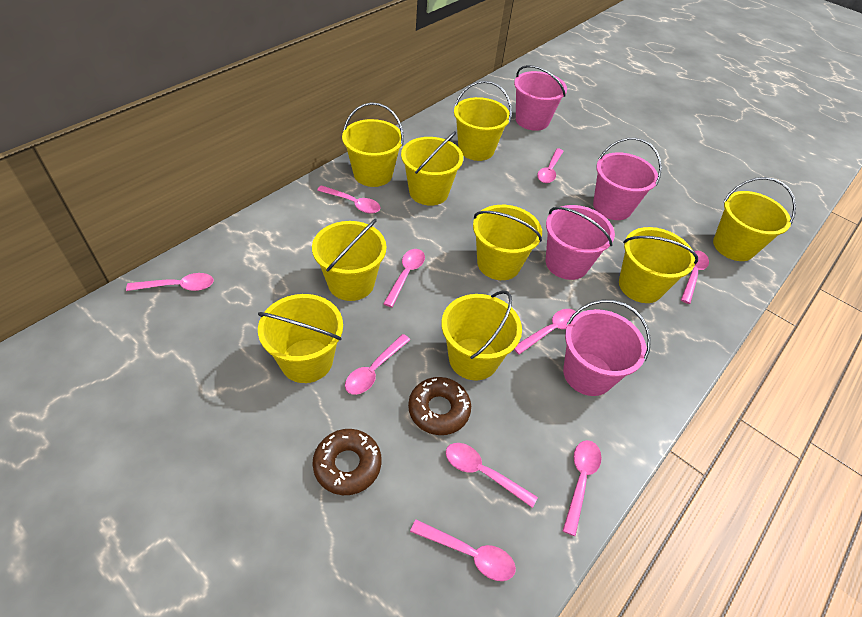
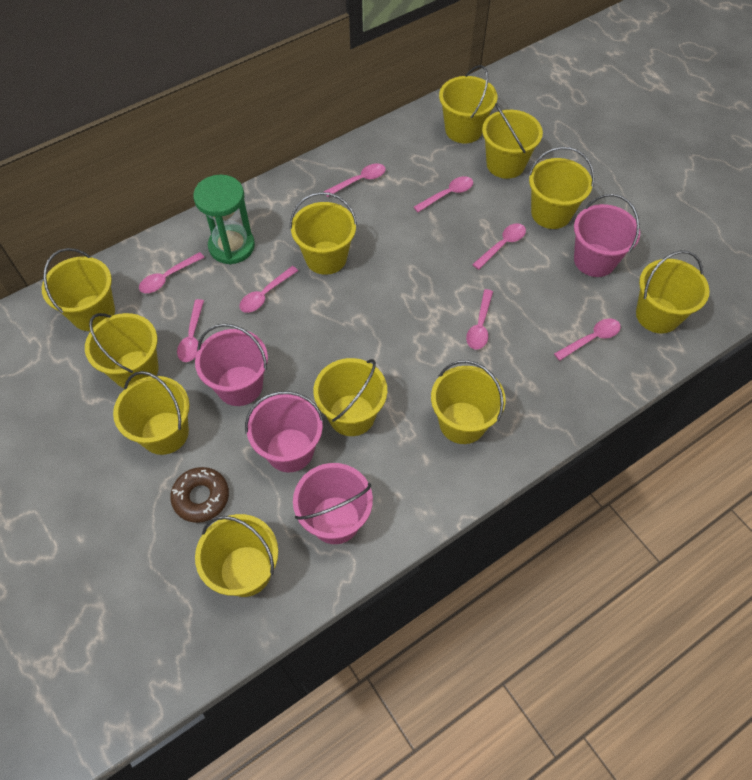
brown donut: [313,429,381,495] [408,377,471,435] = 2 -> [170,467,229,523] = 1
green hourglass: none = 0 -> [193,175,255,264] = 1
pink spoon: [126,273,214,291] [317,185,381,214] [345,334,410,395] [383,249,425,307] [410,519,516,581] [446,443,538,508] [514,309,576,355] [537,148,564,183] [563,440,602,536] [681,251,709,304] = 10 -> [139,252,205,293] [177,299,204,362] [239,266,298,313] [324,164,386,197] [414,176,473,212] [466,289,493,349] [472,223,526,270] [554,318,621,361] = 8
yellow bucket: [258,294,343,383] [312,219,387,301] [342,102,404,187] [401,131,463,206] [441,290,522,380] [454,81,512,161] [473,205,542,280] [619,227,698,303] [713,177,796,261] = 9 -> [42,248,115,331] [85,313,159,388] [113,371,189,455] [195,514,278,597] [290,192,357,275] [314,358,387,436] [431,360,506,444] [439,65,498,143] [482,103,543,179] [528,147,594,229] [636,250,710,334] = 11

